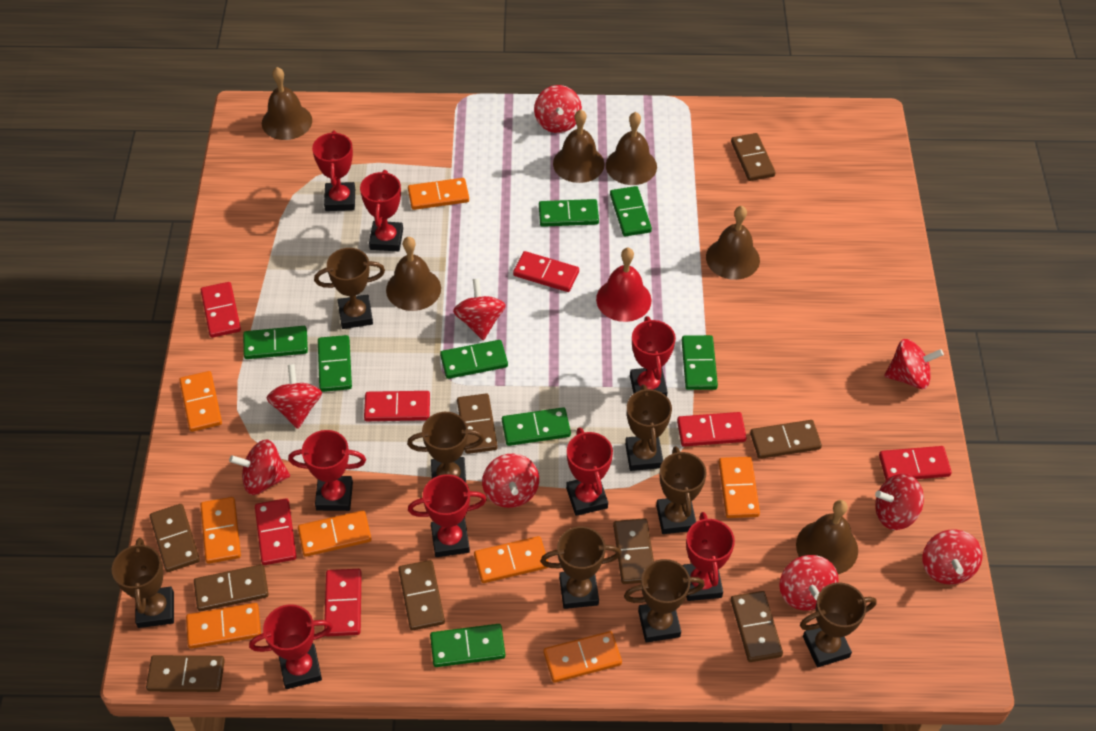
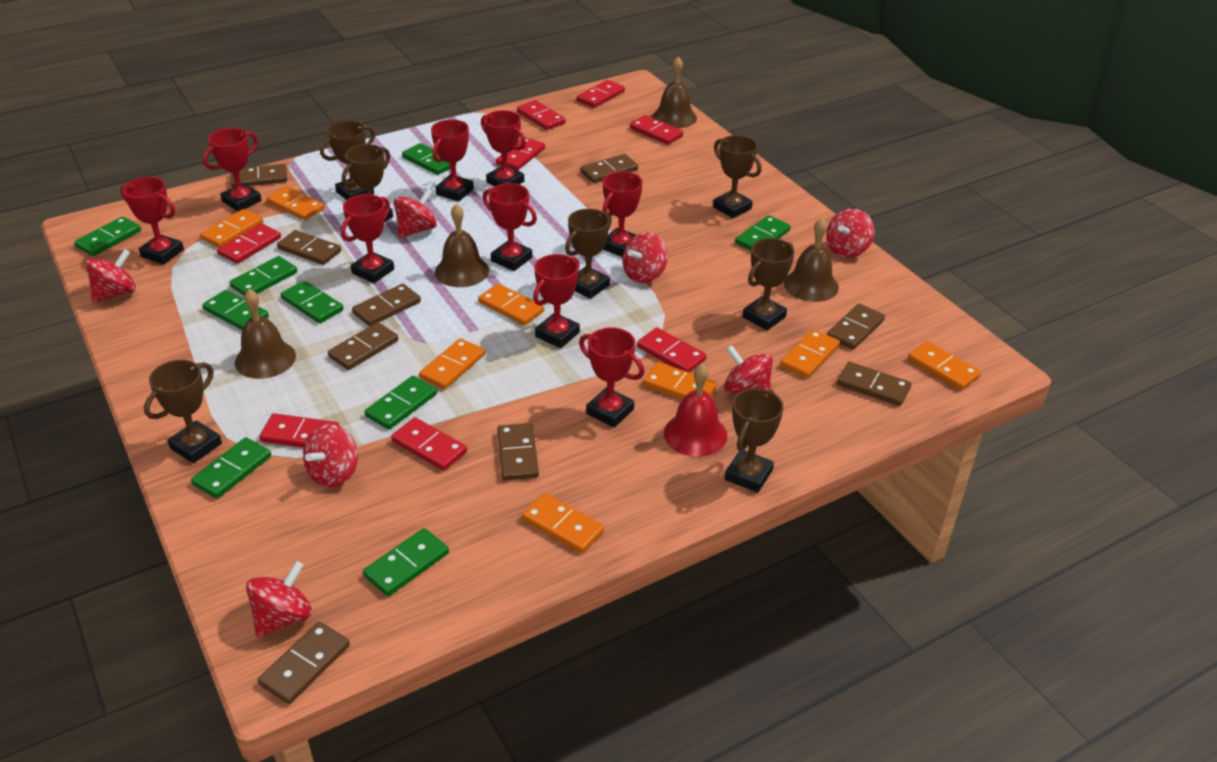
brown bell: [262,67,312,140] [386,237,441,311] [553,110,605,183] [606,112,657,185] [706,206,760,280] [796,500,858,574] = 6 -> [235,289,296,379] [435,204,489,287] [652,57,697,128] [784,218,839,302] = 4
brown trophy: [112,538,174,628] [314,248,385,329] [407,412,484,482] [541,526,621,609] [624,559,705,643] [625,384,672,471] [656,446,707,534] [800,583,877,667] = 8 -> [144,360,222,463] [320,120,375,200] [342,144,393,222] [565,209,612,299] [713,135,762,218] [725,388,784,493] [742,238,795,330] = 7
green domino: [243,326,308,359] [318,335,352,392] [430,624,505,667] [440,340,508,379] [502,407,571,446] [539,199,599,227] [610,186,652,236] [682,335,718,390] = 8 -> [74,216,141,256] [191,437,271,499] [203,290,269,330] [230,256,297,296] [281,280,344,323] [363,528,449,596] [365,376,437,430] [402,143,450,175] [735,215,791,251] = 9
red domino: [201,282,241,338] [255,498,297,565] [324,569,362,636] [364,391,430,421] [513,251,579,292] [677,412,747,447] [879,446,952,480] = 7 -> [217,223,281,264] [259,413,339,448] [391,417,467,471] [496,137,545,170] [517,100,566,130] [577,80,625,108] [630,115,683,145] [637,327,707,372] = 8
red spinning top: [229,440,290,495] [266,364,322,429] [453,278,506,340] [482,454,539,508] [534,85,582,133] [779,555,839,610] [875,473,924,530] [884,339,944,389] [922,529,982,585] = 9 -> [85,249,136,303] [246,561,312,637] [303,424,358,487] [394,188,437,238] [622,232,668,283] [724,345,773,394] [826,209,875,258] = 7
red trophy: [249,604,333,689] [288,430,366,511] [312,131,355,211] [360,170,403,252] [408,474,487,557] [566,427,613,516] [630,316,676,396] [683,512,735,601] = 8 -> [120,177,184,264] [203,128,262,211] [341,194,394,283] [431,119,474,202] [481,110,526,186] [483,183,537,271] [533,254,580,348] [579,327,645,428] [603,171,642,257] = 9

